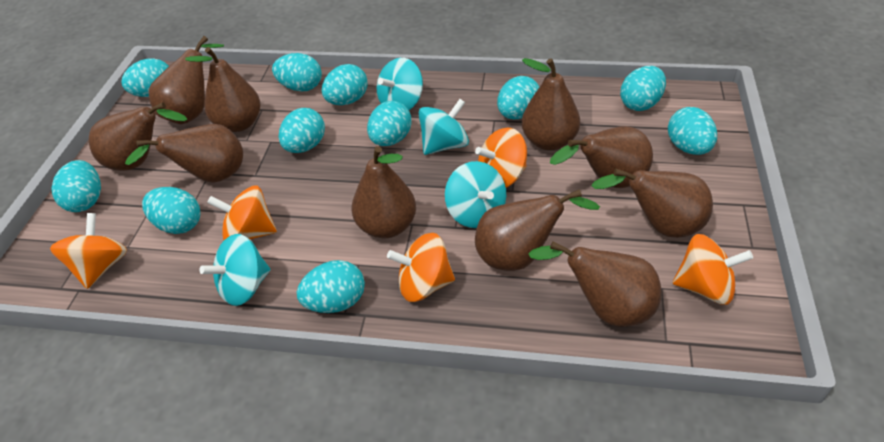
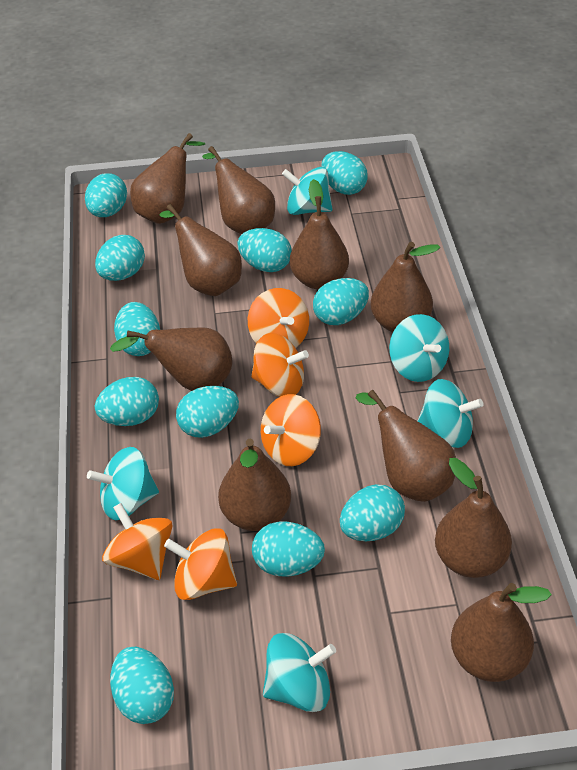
turquoise spinning top: [200,234,271,306] [377,58,423,110] [419,99,469,155] [445,161,506,228] = 4 -> [87,447,159,520] [263,633,336,712] [282,167,332,215] [389,314,449,382] [418,379,484,448] = 5

